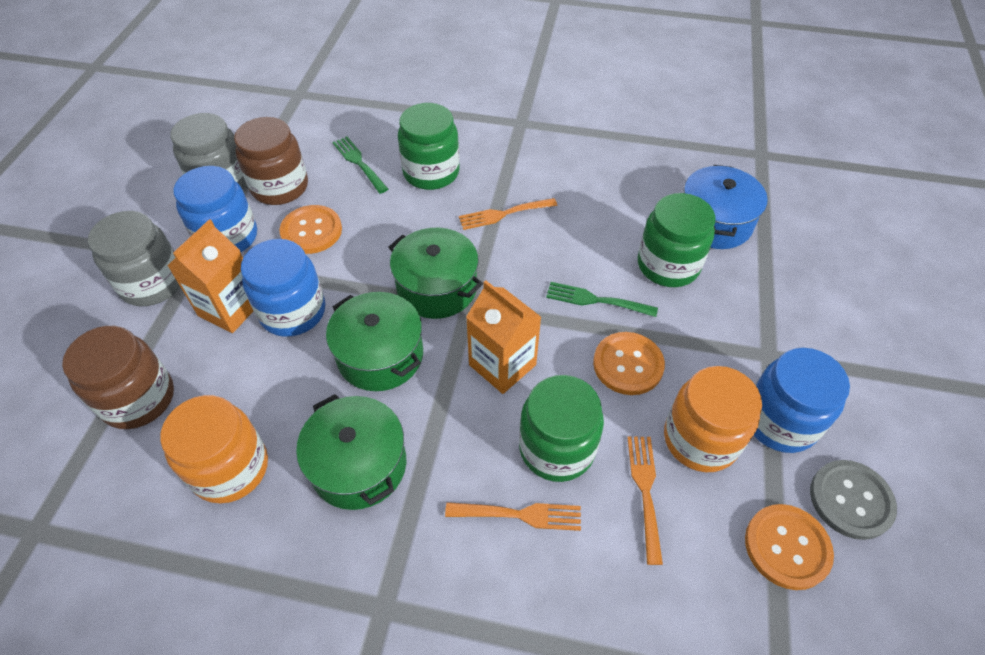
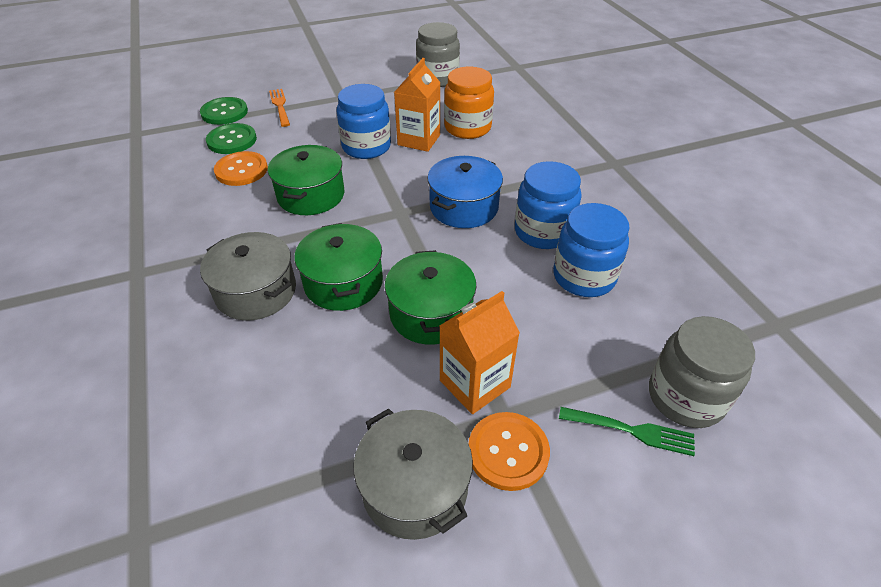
brown jar: [62,326,174,429] [234,117,308,205] = 2 -> none = 0
green button: none = 0 -> [200,97,248,125] [206,123,257,154] = 2
green fork: [332,136,388,194] [546,282,658,317] = 2 -> [559,407,695,456] = 1
green jar: [398,103,460,190] [519,375,604,482] [638,193,716,287] = 3 -> none = 0
grey button: [810,460,897,540] = 1 -> none = 0
grey pot: none = 0 -> [200,232,296,320] [354,408,473,540] = 2
orange button: [279,205,342,254] [593,332,665,395] [745,504,834,590] = 3 -> [214,151,268,186] [469,412,550,491] = 2
orange fork: [445,502,581,531] [459,198,557,230] [627,436,663,565] = 3 -> [269,89,290,127] = 1
orange jar: [160,395,268,503] [664,366,762,472] = 2 -> [444,67,494,139] = 1

